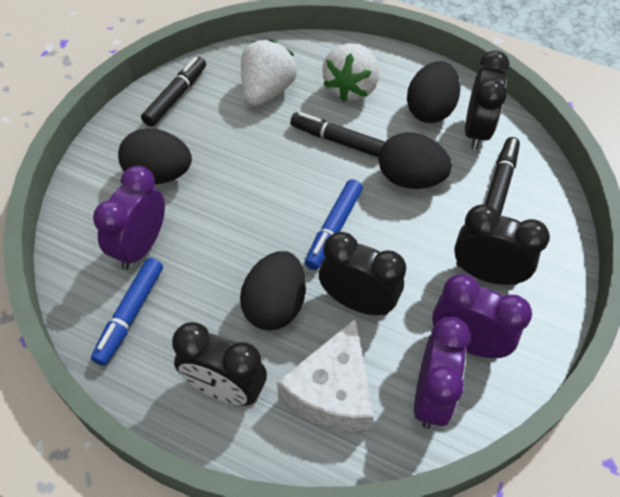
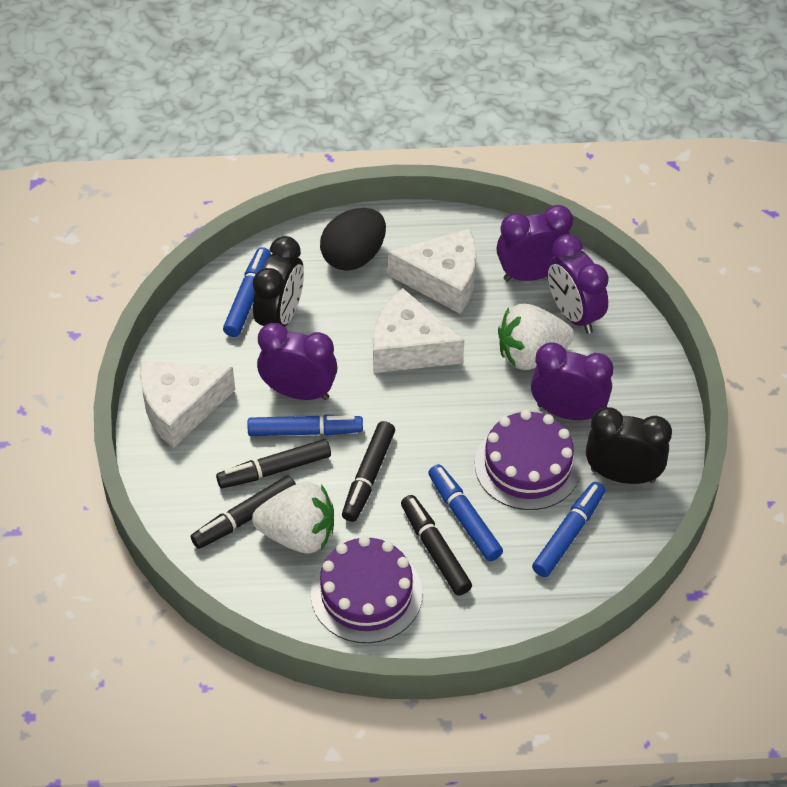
black clock: [172,322,267,406] [319,232,406,316] [454,204,550,285] [465,51,510,150] = 4 -> [253,236,304,327] [586,407,672,484] = 2
black egg: [118,128,192,184] [240,251,306,330] [378,133,452,189] [407,61,460,123] = 4 -> [320,208,386,271] = 1
black marker: [141,56,206,127] [290,112,385,157] [485,137,520,216] = 3 -> [191,476,296,549] [216,439,331,489] [342,421,395,522] [401,495,472,596] = 4
blue marker: [91,258,163,366] [305,179,363,270] = 2 -> [223,247,271,337] [248,415,363,436] [428,464,503,561] [532,482,605,577] = 4
purple cake: none = 0 -> [311,536,423,643] [475,410,581,510] = 2
purple clock: [93,166,165,270] [414,317,471,429] [432,274,532,358] = 3 -> [257,323,337,400] [496,205,573,281] [531,342,613,420] [547,234,609,334] = 4
white cheese: [277,318,374,432] = 1 -> [140,361,235,448] [373,288,464,373] [388,228,477,314] = 3

